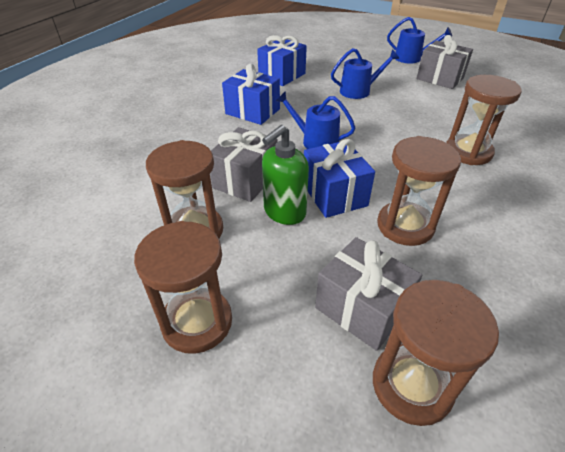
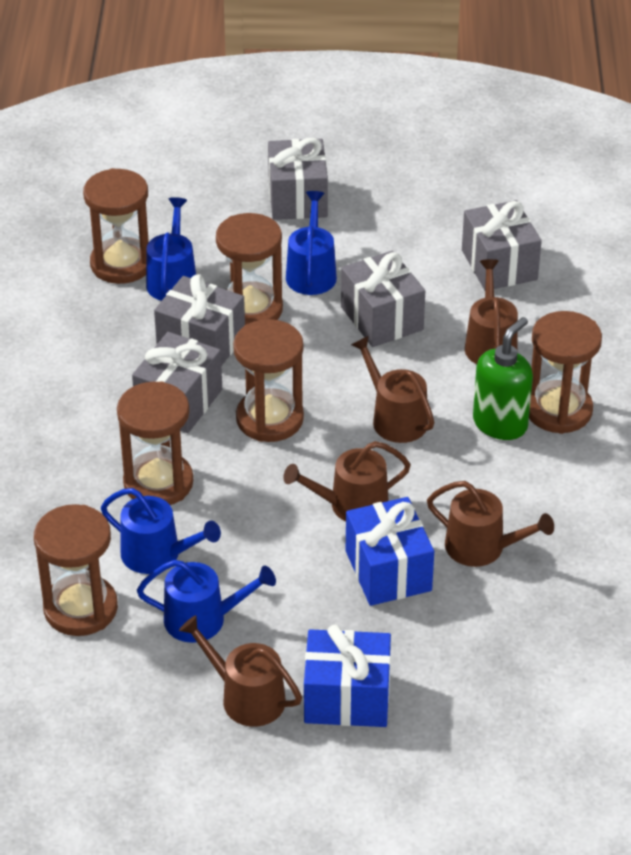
blue gift: [222,64,280,125] [257,35,307,86] [304,139,375,218] = 3 -> [304,625,391,727] [346,497,434,606] = 2
blue watering can: [276,91,355,149] [331,48,399,99] [387,17,452,63] = 3 -> [101,488,221,574] [137,560,276,643] [146,197,196,301] [286,191,337,295] = 4
brown hourglass: [134,221,232,354] [146,140,223,239] [373,280,499,426] [377,136,461,246] [446,75,522,165] = 5 -> [34,504,118,636] [83,168,149,284] [117,381,193,505] [216,213,283,325] [233,319,304,442] [529,311,602,434] = 6
brown watering can: none = 0 -> [179,615,302,727] [283,441,411,521] [351,336,434,443] [427,481,554,567] [465,259,518,364] = 5
grey gift: [210,127,278,202] [315,237,422,351] [417,35,473,89] = 3 -> [132,332,222,433] [154,274,245,366] [268,138,328,220] [341,251,425,347] [462,200,542,290] = 5

